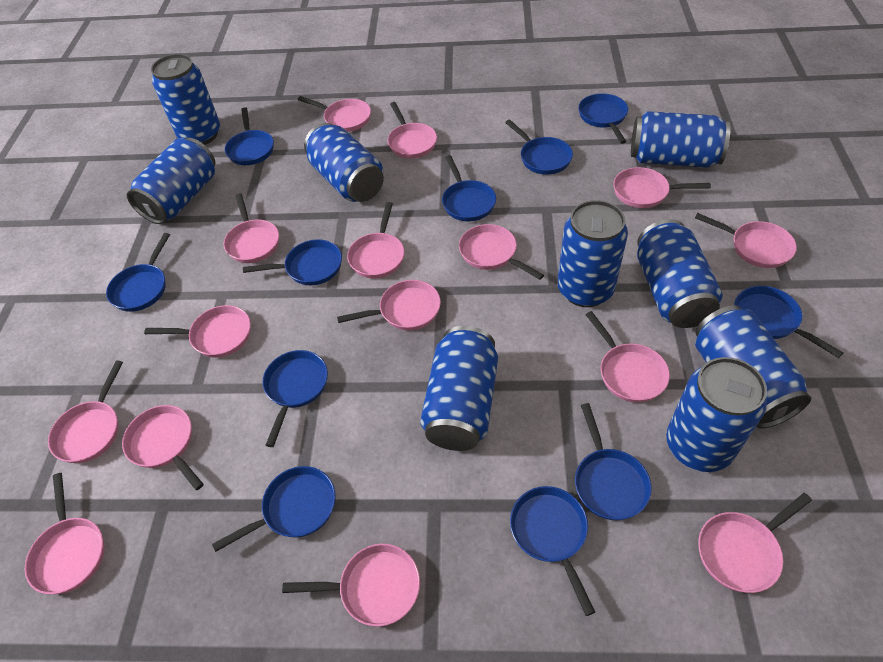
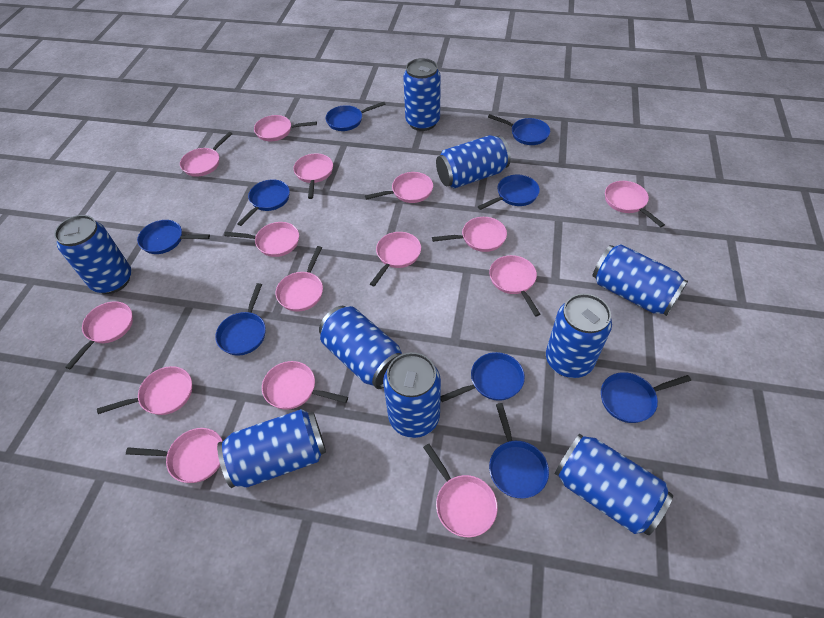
blue pan: [106,233,170,312] [212,466,336,552] [225,107,274,165] [243,239,342,285] [262,350,328,447] [442,155,496,221] [505,120,573,175] [510,486,595,616] [575,403,652,520] [578,93,628,144] [734,286,843,358] = 11 -> [137,220,210,254] [215,283,266,356] [237,179,290,226] [326,102,386,131] [440,352,525,402] [478,175,540,210] [488,114,550,145] [489,403,549,498] [601,372,691,423] = 9

